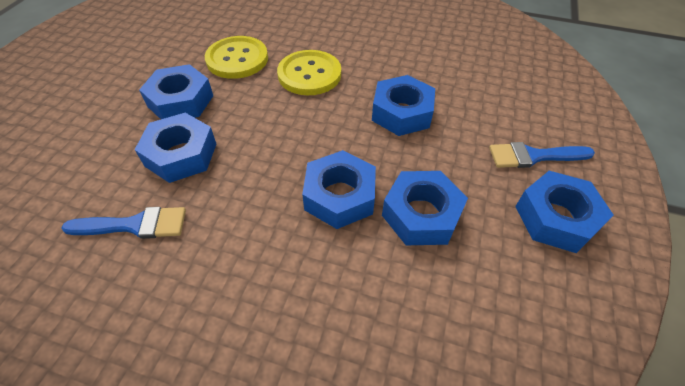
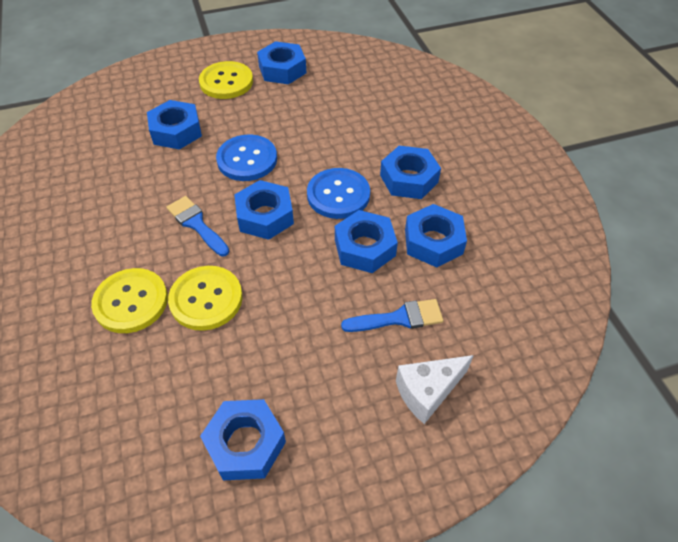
blue button: none = 0 -> [216,135,277,181] [307,168,370,219] = 2
blue nut: [135,113,216,183] [139,64,213,119] [302,150,376,229] [372,75,435,136] [382,171,468,245] [515,171,614,253] = 6 -> [147,100,202,150] [200,399,286,480] [234,180,294,240] [257,41,306,84] [335,210,398,273] [380,146,441,199] [405,204,467,267] = 7
white cheese: none = 0 -> [396,355,474,424] = 1
yellow button: [205,36,268,79] [277,50,341,95] = 2 -> [91,268,168,333] [168,266,243,331] [199,61,253,99] = 3

